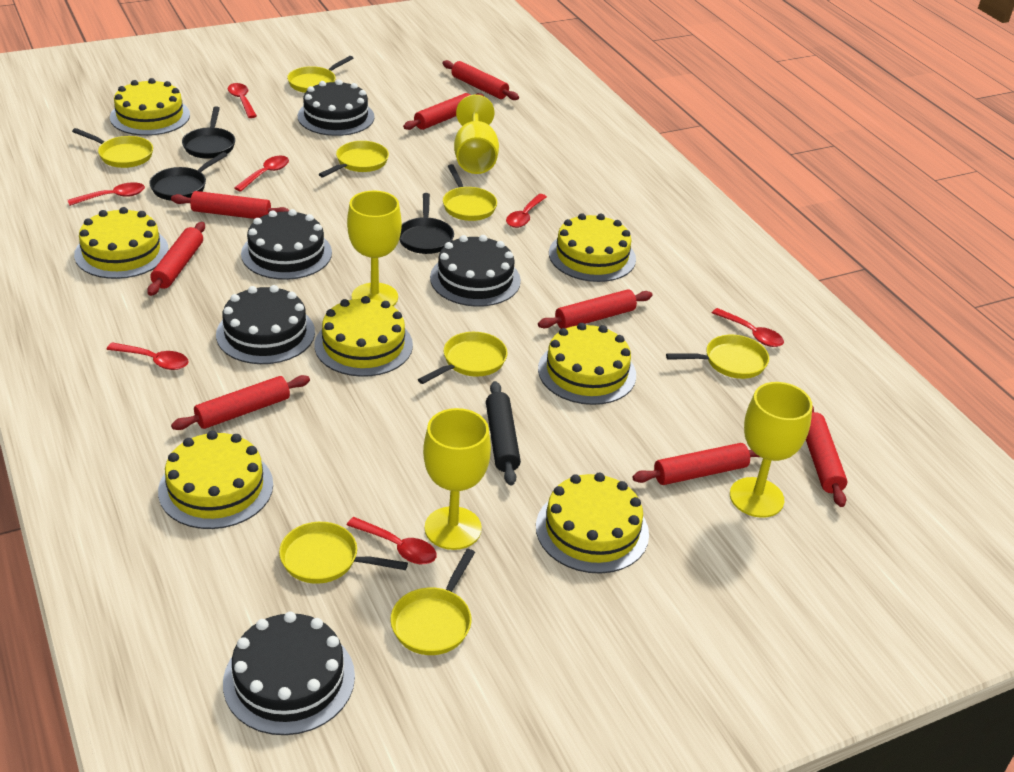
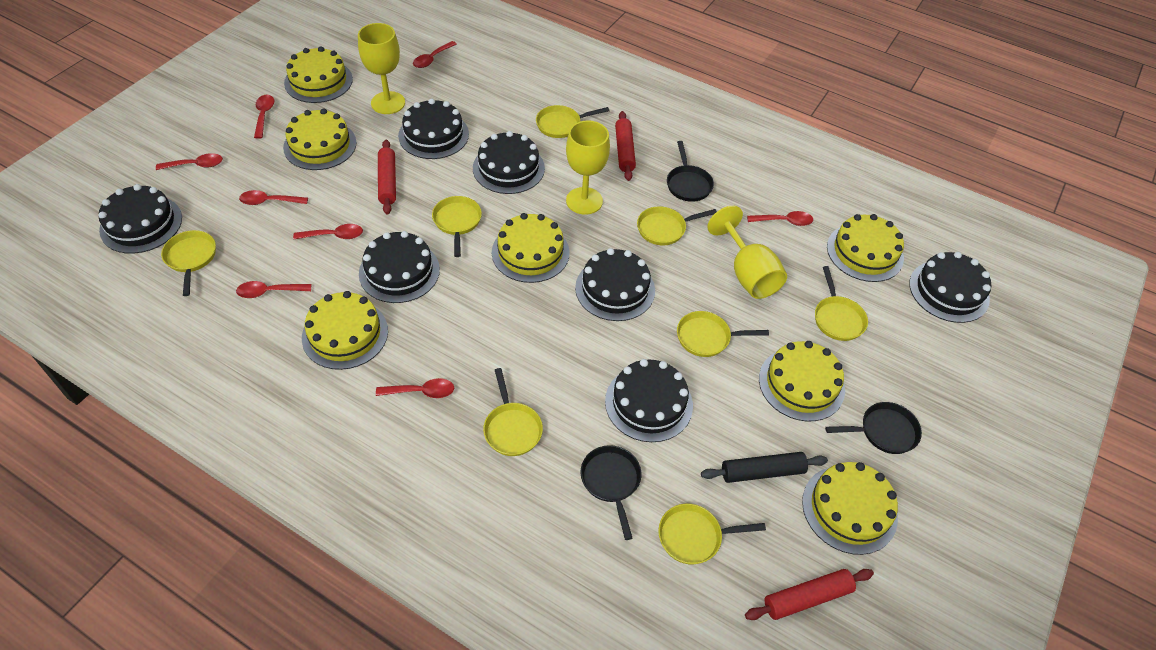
black cake: [216,285,315,364] [223,611,355,735] [241,209,332,280] [298,80,375,136] [430,235,521,307] = 5 -> [98,184,182,254] [359,231,440,303] [398,99,469,159] [473,131,545,194] [575,248,655,321] [605,359,693,442] [909,252,991,323] = 7
red rolling pin: [147,222,205,296] [171,191,289,219] [171,375,310,430] [403,93,484,130] [442,60,519,100] [538,289,652,329] [633,443,760,485] [806,405,847,507] = 8 -> [378,140,396,214] [615,111,636,181] [745,569,874,620] = 3
red spoon: [68,182,145,206] [106,342,188,370] [228,83,257,118] [234,156,289,192] [347,517,437,564] [506,194,547,228] [712,308,784,347] = 7 -> [156,153,223,170] [236,281,311,298] [239,190,308,205] [254,95,274,139] [293,224,363,239] [376,378,454,398] [413,41,457,68] [747,211,813,226] = 8
yellow goblet: [347,191,402,306] [423,408,491,550] [454,95,499,174] [730,382,813,518] = 4 -> [358,23,405,114] [566,120,610,215] [707,206,787,299] = 3

